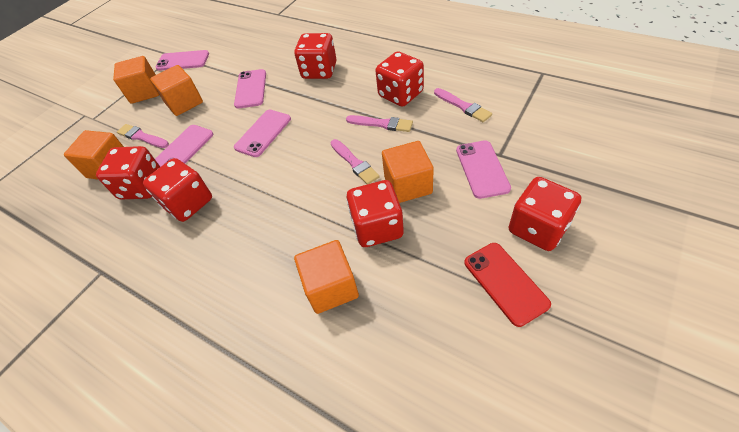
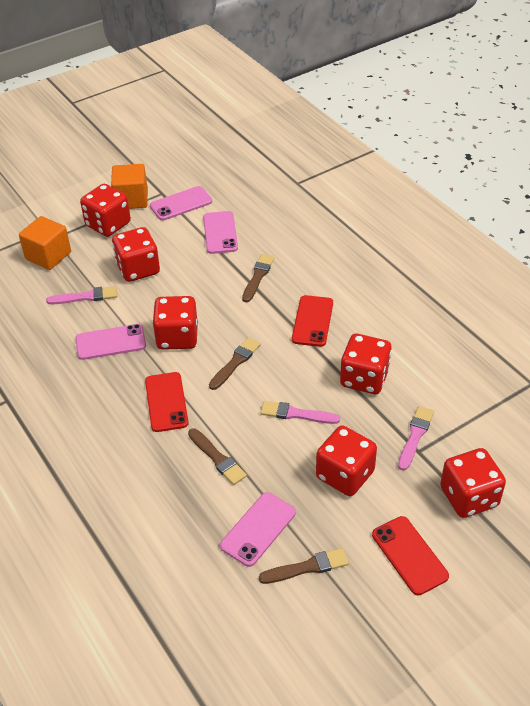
brown brush: none = 0 -> [188,428,247,485] [209,337,261,390] [242,254,275,302] [259,548,349,584] = 4
orange cube: [64,130,124,179] [113,56,159,104] [150,65,203,116] [294,240,359,314] [382,141,434,203] = 5 -> [19,216,71,270] [111,164,148,209] = 2
pink brush: [117,124,169,148] [331,139,380,184] [346,115,413,132] [434,88,492,122] = 4 -> [46,286,117,304] [260,401,340,424] [398,406,434,471] = 3
pink phone: [155,50,209,71] [155,125,213,167] [234,69,266,108] [234,110,291,157] [456,140,511,199] = 5 -> [76,324,146,360] [150,186,212,221] [203,211,238,254] [220,492,296,567] = 4
red phone: [464,243,551,327] = 1 -> [145,372,189,432] [292,295,333,347] [372,516,449,595] = 3

